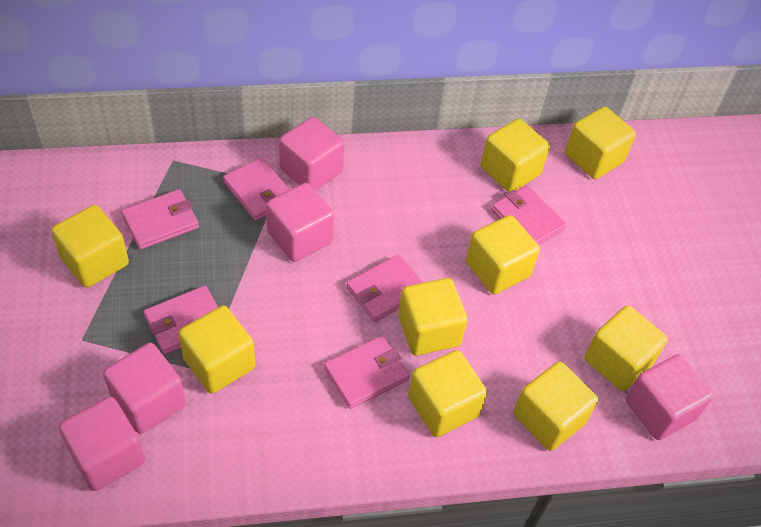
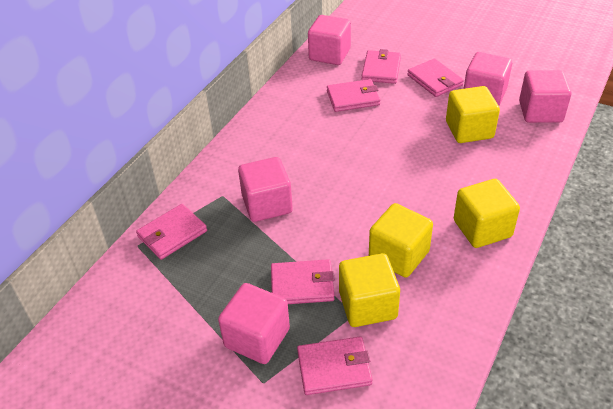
yellow cube: [51,205,129,288] [178,306,255,394] [398,278,468,356] [408,350,487,437] [466,215,540,294] [481,118,550,192] [513,362,598,451] [565,107,636,179] [584,306,668,391] = 9 -> [339,253,400,327] [369,203,433,278] [446,86,500,143] [454,179,520,248] = 4

